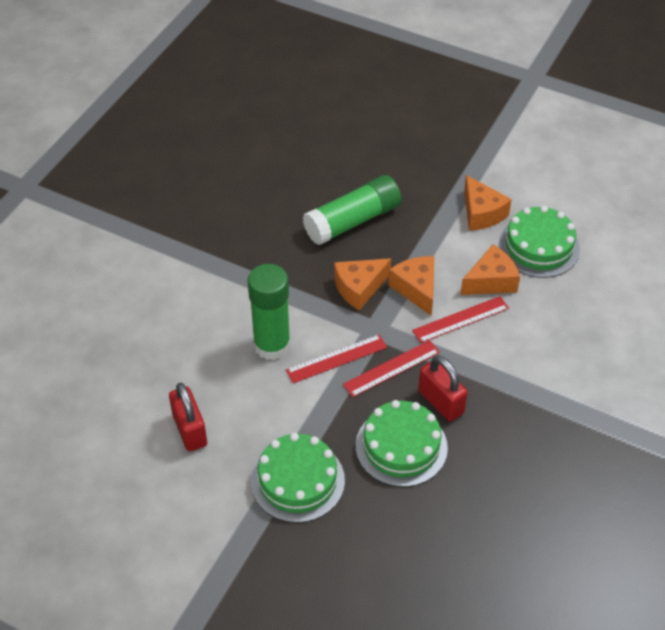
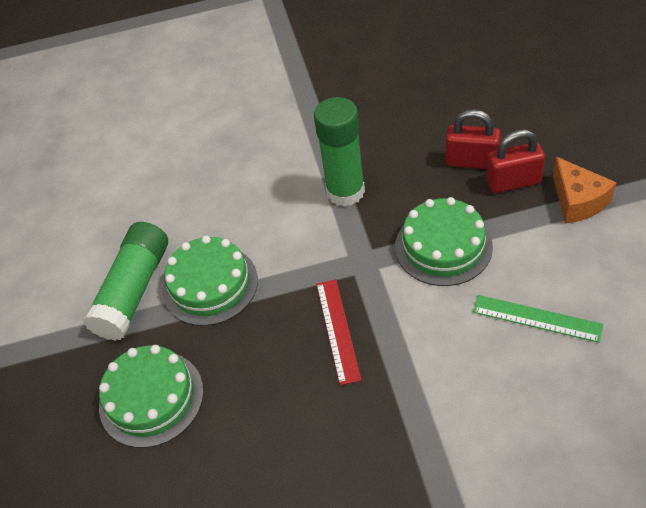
green ruler: none = 0 -> [473,295,603,343] = 1
orange cheese: [334,258,391,311] [388,256,434,316] [460,245,520,295] [464,175,512,230] = 4 -> [553,157,617,224] = 1
red ruler: [286,335,387,384] [343,340,440,397] [412,296,509,343] = 3 -> [316,280,361,385] = 1

